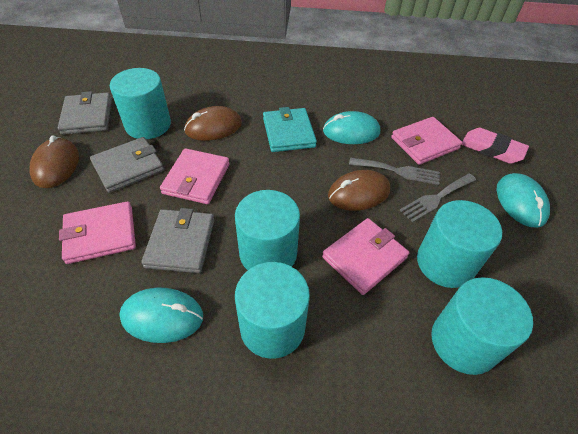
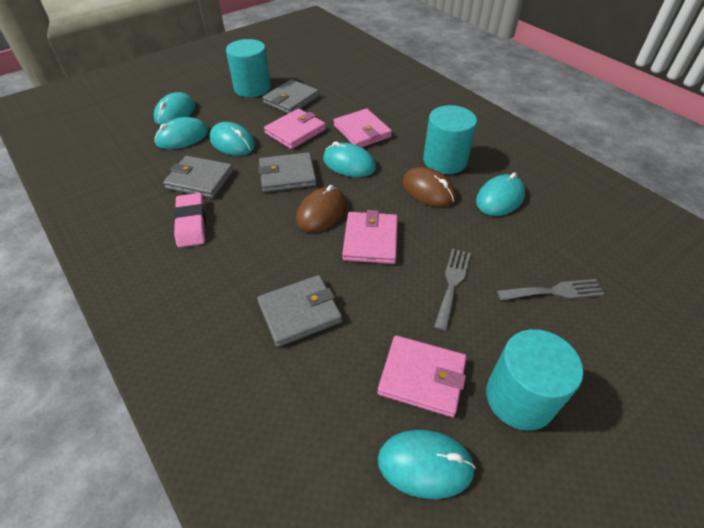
brown mouse: [29,135,79,188] [184,106,242,141] [328,170,390,211] = 3 -> [296,185,346,232] [402,167,456,207] = 2
grey wallet: [58,91,112,135] [90,137,164,193] [141,208,214,273] = 3 -> [163,156,233,198] [257,275,342,347] [258,152,317,192] [263,79,319,114] = 4
turquoise cylinder: [110,68,171,139] [235,190,300,270] [235,262,310,359] [417,200,502,288] [431,277,533,375] = 5 -> [226,39,271,97] [423,105,477,174] [486,329,583,431] = 3
turquoise mouse: [119,288,203,343] [323,111,380,144] [497,173,550,228] = 3 -> [154,92,195,125] [154,117,208,149] [210,122,255,156] [323,141,376,177] [378,430,476,499] [476,172,525,216] = 6
turquoise wallet: [263,107,317,152] = 1 -> none = 0

